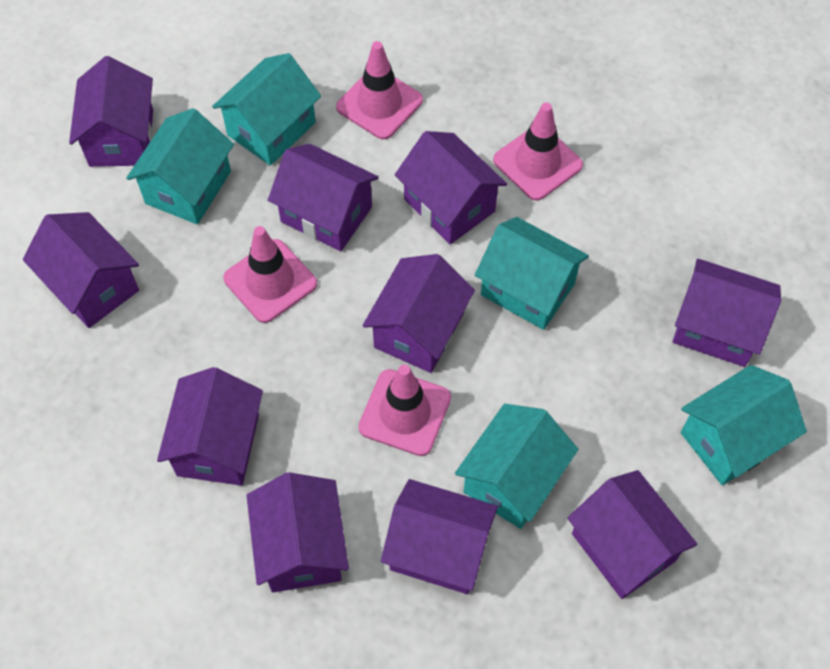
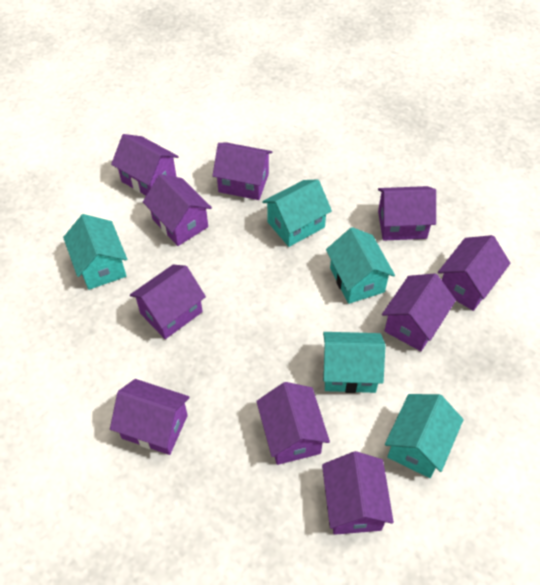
pink traffic cone: [223,226,317,323] [336,41,423,140] [358,365,451,456] [493,102,583,201] = 4 -> none = 0

